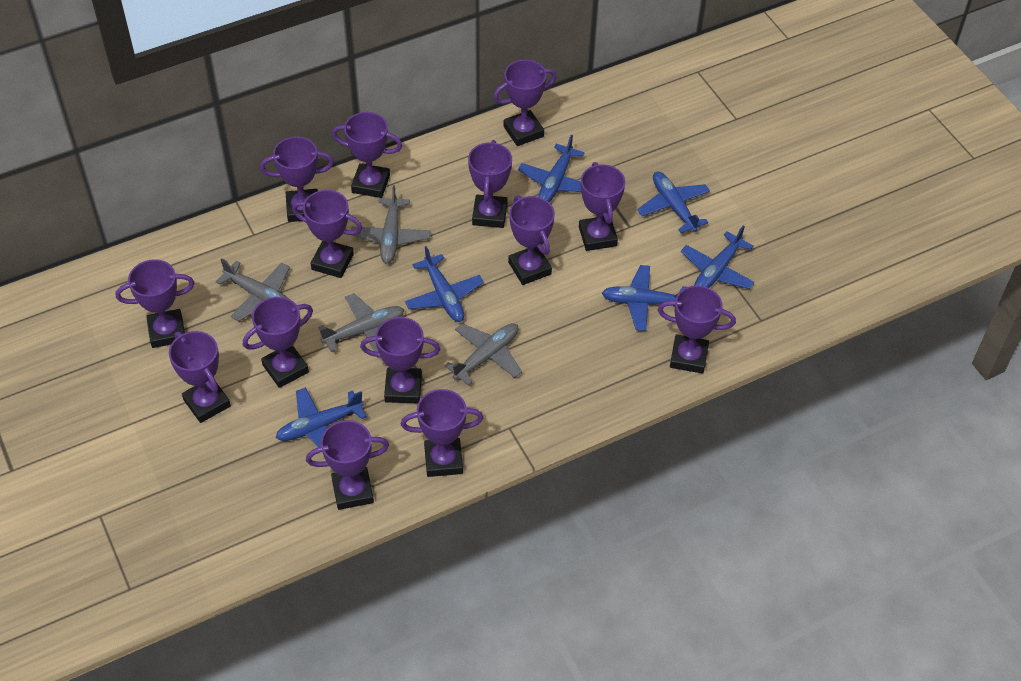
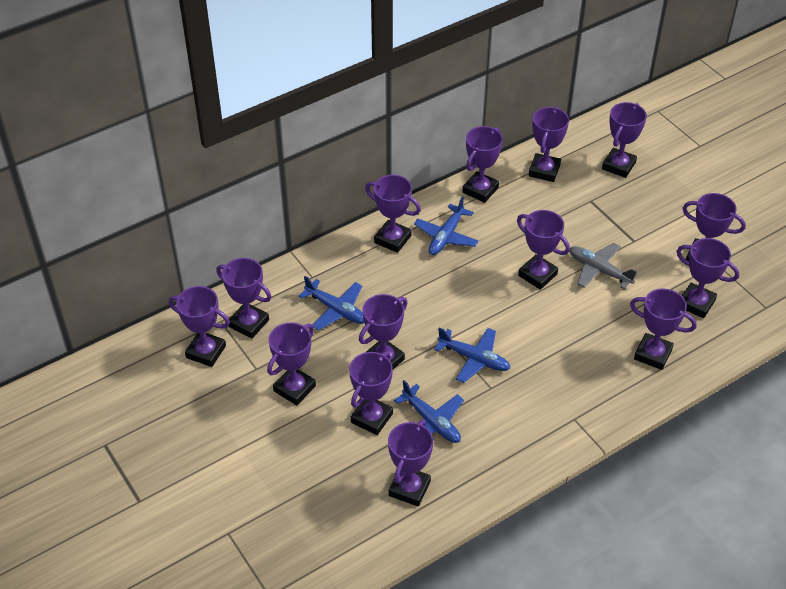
blue plane: [276,387,367,447] [405,246,484,322] [518,135,585,202] [602,265,686,331] [637,172,710,233] [681,226,755,289] = 6 -> [299,276,364,330] [394,380,464,443] [414,196,479,255] [434,328,510,383] = 4
grey plane: [216,258,290,322] [318,293,404,358] [351,186,431,264] [444,323,522,386] = 4 -> [569,243,639,289] = 1

